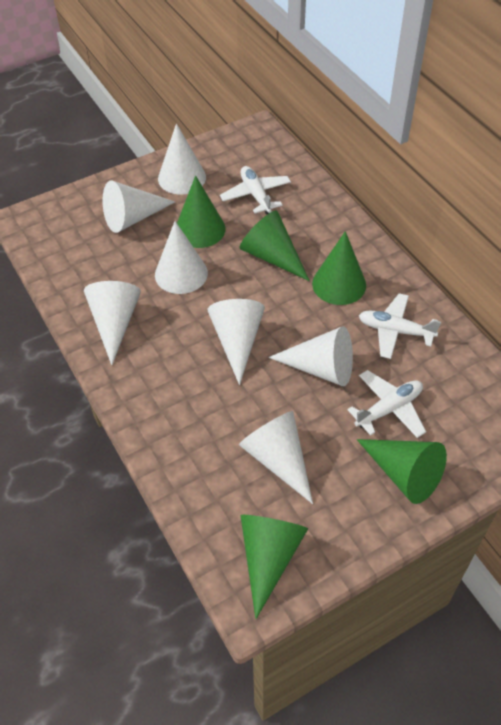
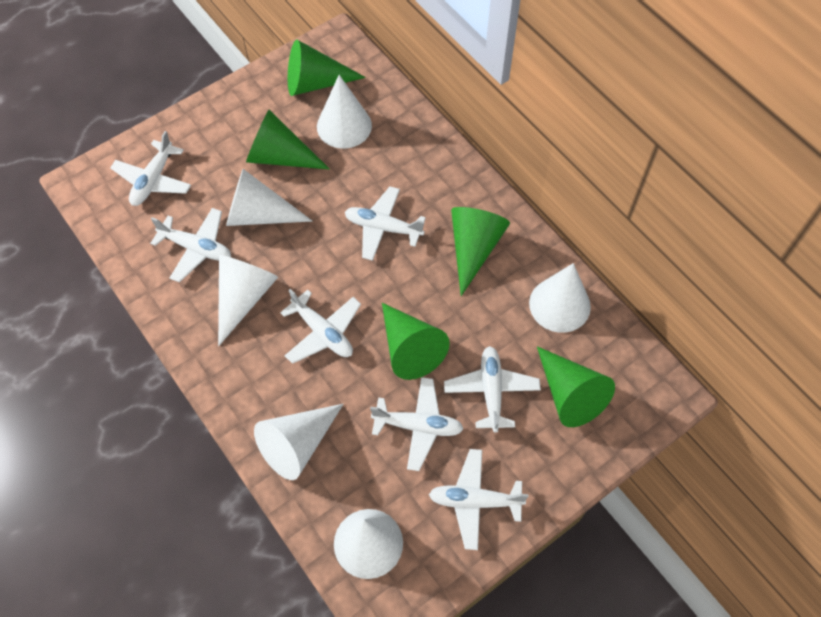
white cone: [84,281,141,365] [102,180,175,233] [155,221,208,294] [158,123,206,194] [207,299,265,385] [239,411,313,504] [268,326,353,386] = 7 -> [218,255,278,346] [226,169,313,226] [254,404,343,480] [317,75,372,149] [334,509,403,579] [529,263,591,333] = 6
white plane: [220,166,291,215] [347,370,426,438] [359,293,441,359] = 3 -> [110,131,191,206] [150,208,231,283] [280,289,361,364] [345,186,426,261] [370,377,464,471] [429,449,528,550] [444,346,541,432] = 7

